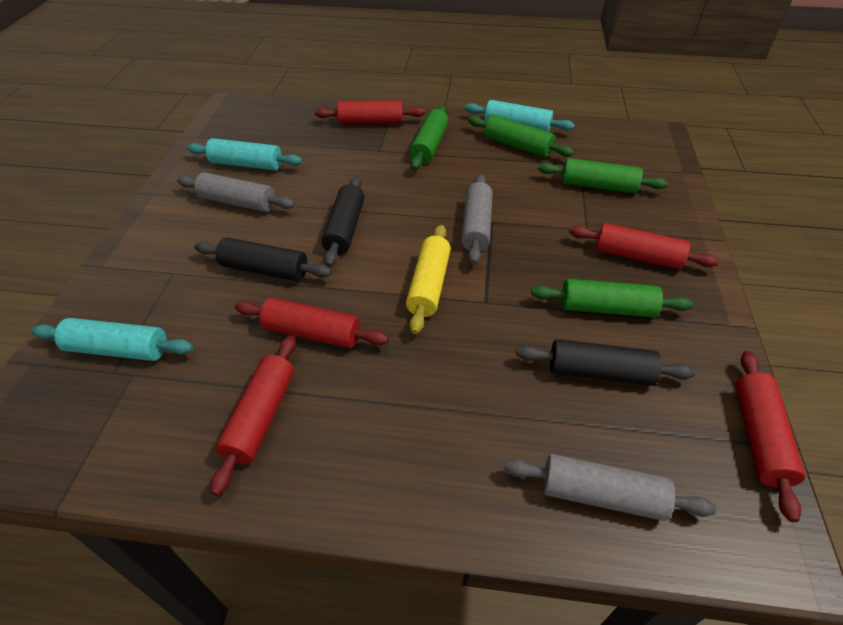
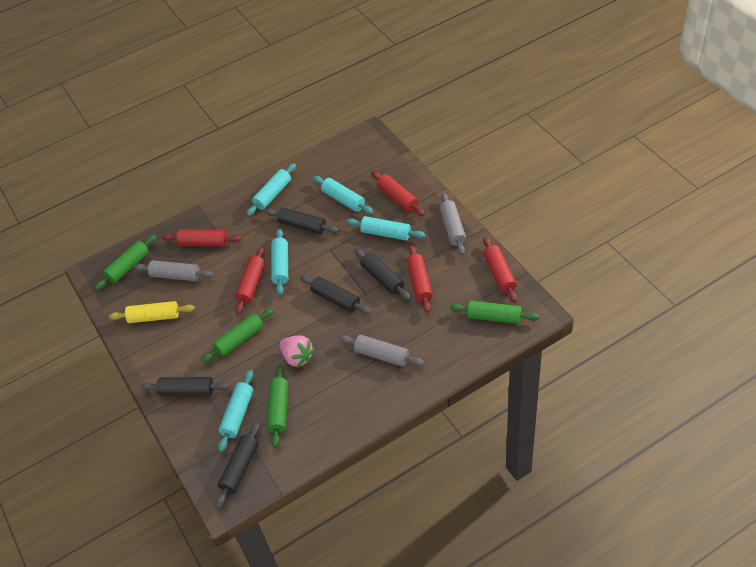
black rolling pin: [194,237,332,281] [321,176,365,267] [516,339,695,386] = 3 -> [140,377,230,396] [215,422,260,508] [265,207,339,234] [300,275,371,314] [355,248,411,300] = 5
pink strawberry: none = 0 -> [280,336,315,368] = 1
turquoise rolling pin: [31,318,193,361] [187,138,302,171] [465,100,575,132] = 3 -> [218,370,253,452] [247,163,296,216] [271,229,288,295] [313,176,373,214] [346,216,426,241] = 5

